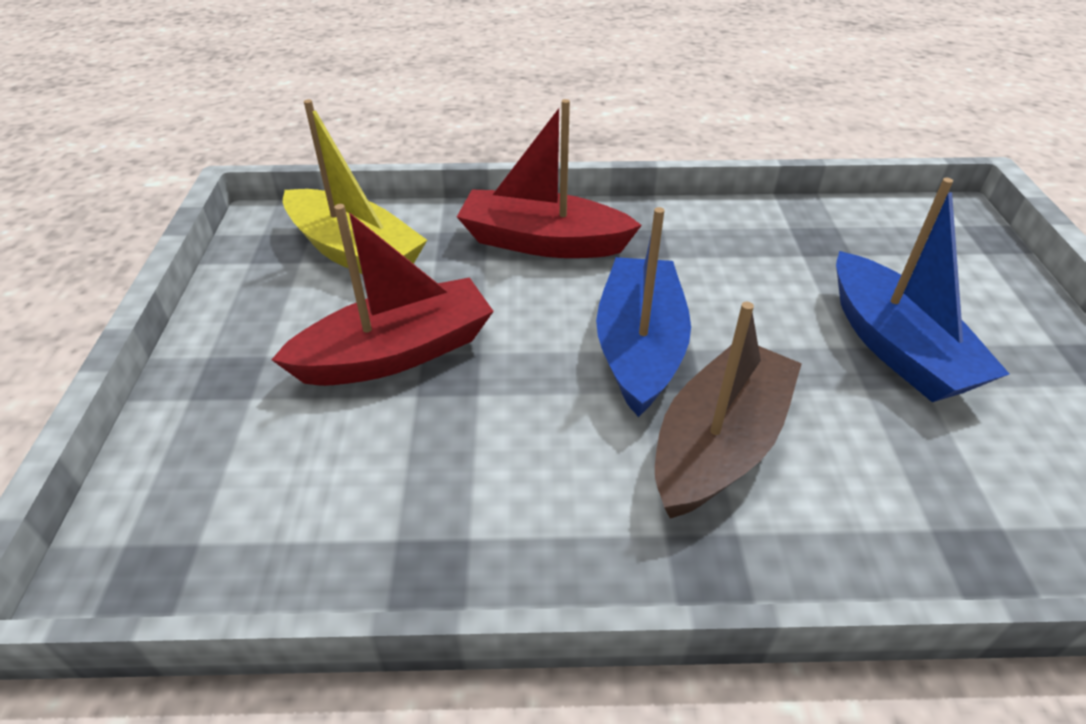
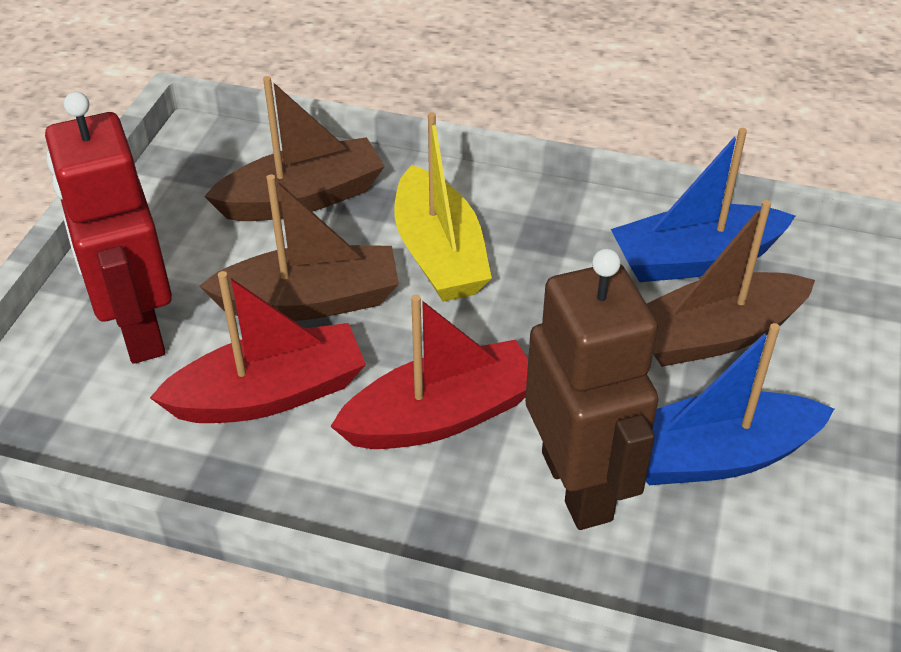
brown boat: [655,302,802,519] = 1 -> [199,174,399,321] [204,76,385,221] [647,200,815,367] = 3
brown robot: none = 0 -> [525,249,658,530] = 1
red robot: none = 0 -> [45,92,172,364] = 1

